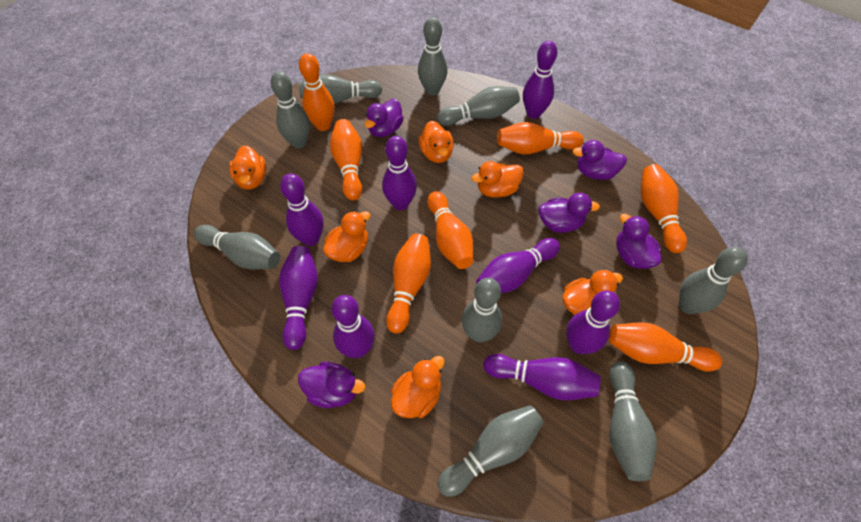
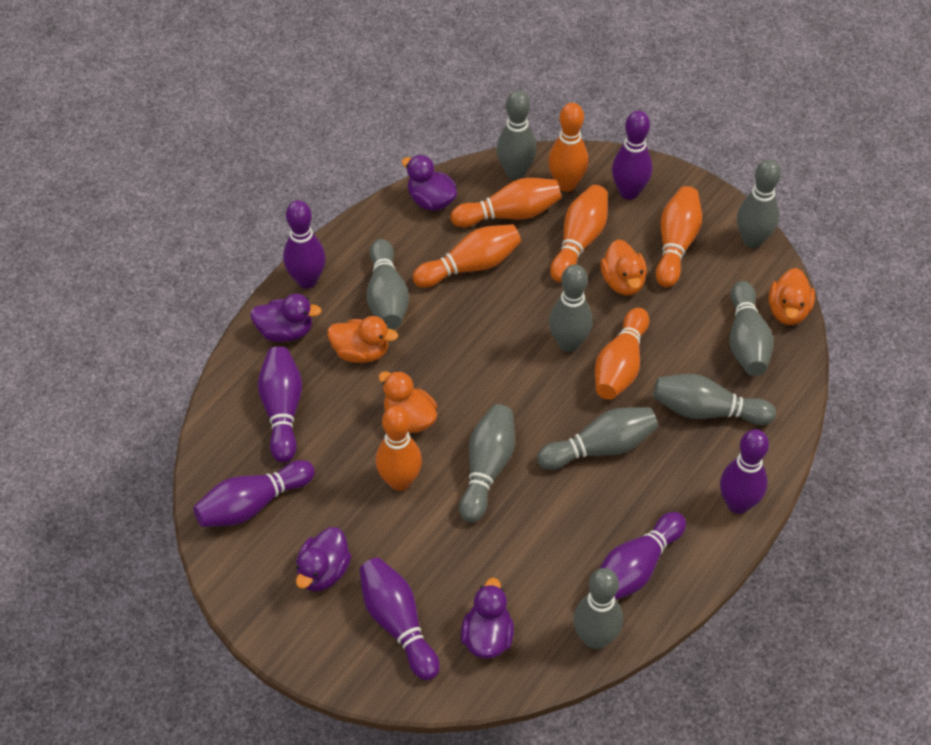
orange duck: [229,145,266,189] [323,211,370,262] [391,356,445,418] [419,121,454,163] [471,161,524,198] [563,270,623,315] = 6 -> [327,316,398,363] [379,371,437,433] [600,239,647,295] [768,268,815,325] = 4
purple bowling pin: [279,246,318,350] [280,174,323,246] [331,295,375,358] [382,136,417,210] [476,238,560,293] [483,354,601,400] [523,41,558,119] [566,291,620,354] = 8 -> [193,460,315,527] [258,346,302,463] [283,200,326,289] [359,557,440,680] [600,512,686,600] [612,111,652,200] [720,429,769,514] = 7
purple duck: [298,362,365,408] [365,99,404,137] [538,193,600,233] [572,140,627,180] [616,214,662,269] = 5 -> [250,294,322,342] [296,527,351,592] [401,155,457,211] [461,578,514,658] = 4

